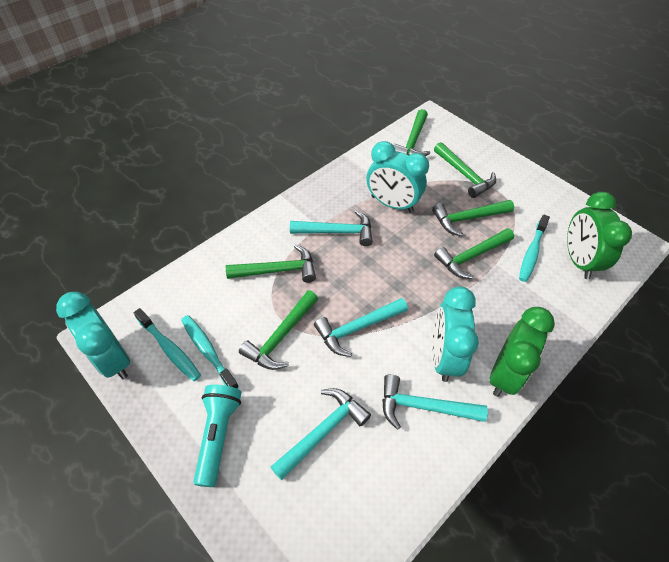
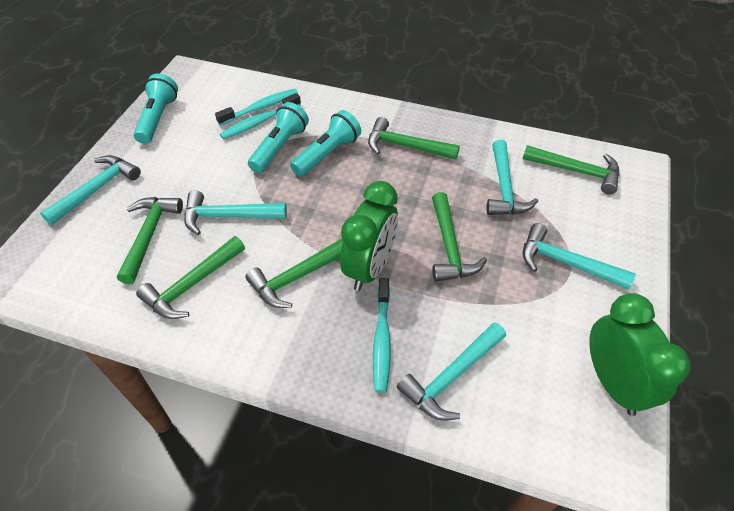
turquoise clock: [56,292,130,379] [367,141,429,212] [432,287,479,382] = 3 -> none = 0
turquoise flashlight: [193,385,241,487] = 1 -> [133,73,178,144] [248,102,309,173] [290,110,361,176] = 3
turquoise hammer: [271,388,371,480] [290,210,373,246] [314,298,408,357] [382,374,488,430] = 4 -> [40,155,141,225] [184,190,287,235] [397,322,506,421] [486,140,538,215] [523,223,636,290] = 5

